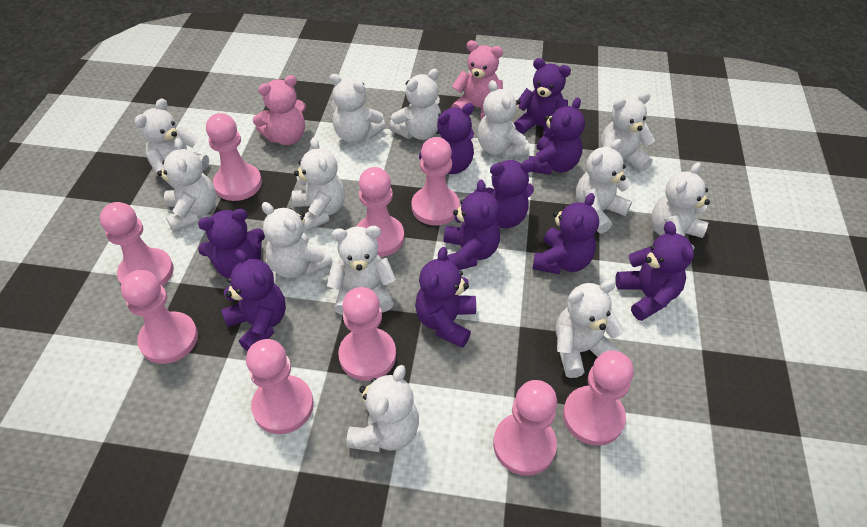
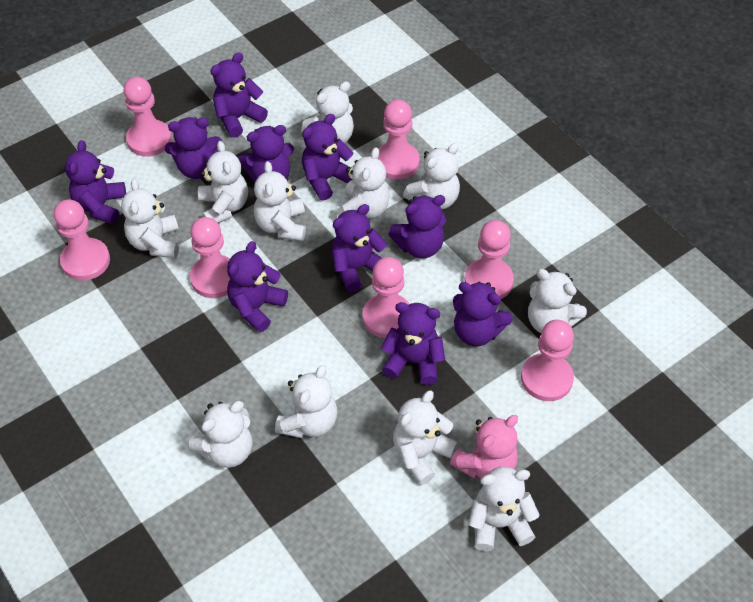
pink pawn: [100,202,174,286] [121,270,198,364] [206,113,262,201] [246,339,314,434] [338,287,396,381] [356,167,404,257] [411,137,460,226] [493,380,557,476] [563,350,634,446] = 9 -> [54,199,110,281] [123,77,172,157] [190,217,230,298] [363,257,409,338] [377,99,420,180] [465,220,514,299] [521,320,574,401] = 7
pink teddy bear: [253,75,306,145] [451,40,503,120] = 2 -> [450,415,518,479] = 1
white teddy bear: [134,98,209,188] [157,138,216,232] [262,202,333,278] [292,138,345,232] [327,226,396,315] [330,74,386,143] [346,365,419,452] [389,69,441,140] [478,80,529,158] [556,280,624,378] [576,139,632,234] [601,92,655,172] [651,162,710,250] = 13 -> [121,179,179,258] [189,401,253,468] [198,141,248,223] [254,161,306,241] [275,365,338,438] [301,81,354,143] [337,147,390,219] [393,390,458,485] [403,143,460,210] [468,467,539,551] [528,269,587,333] = 11

